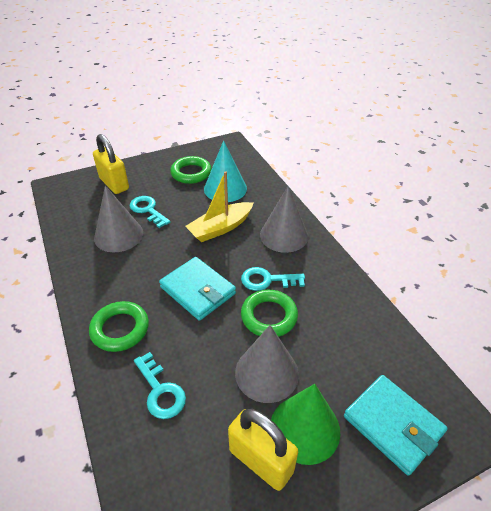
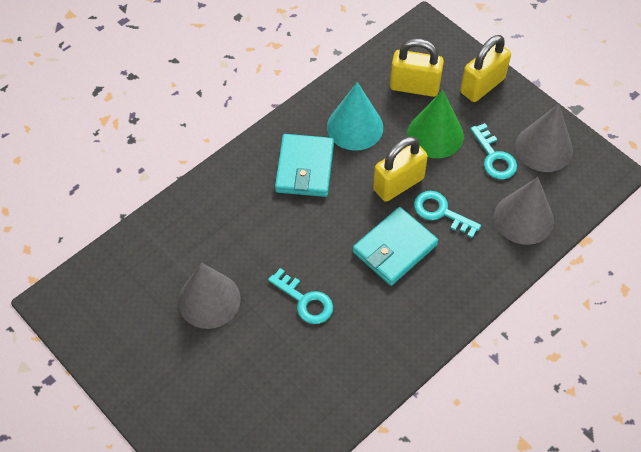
green ring: [89,301,149,352] [170,156,211,184] [241,290,298,337] = 3 -> none = 0
yellow boat: [185,171,254,242] = 1 -> none = 0
yellow padlock: [93,134,129,194] [228,409,298,491] = 2 -> [373,136,428,202] [390,38,444,97] [460,35,511,102] = 3

